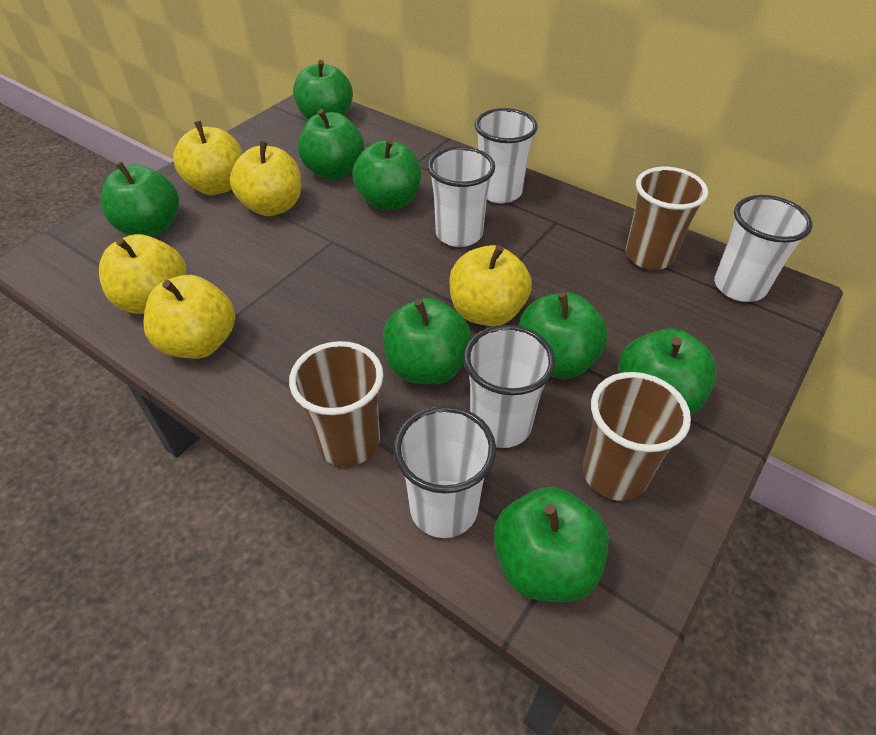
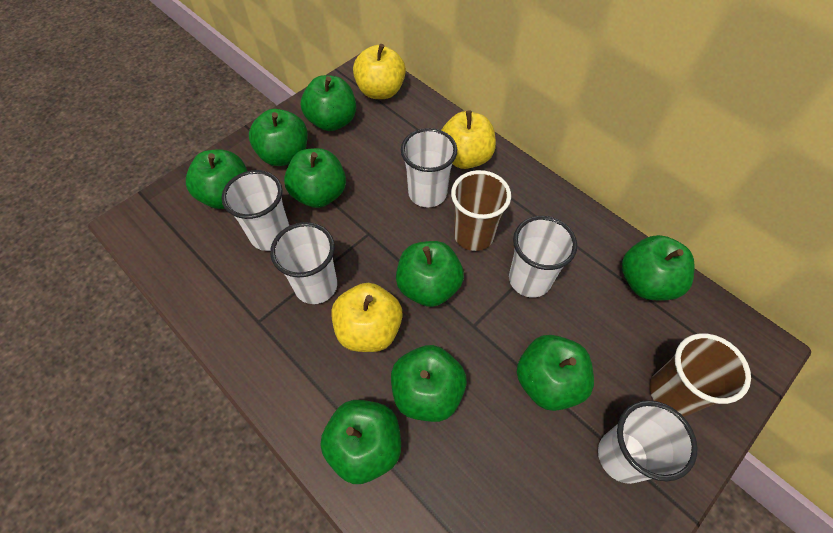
brown cup: [289,341,383,467] [583,372,691,501] [626,167,708,270] = 3 -> [451,170,511,251] [650,333,751,417] = 2
green apple: [101,161,179,237] [293,60,353,120] [298,109,364,179] [353,138,421,211] [383,298,472,385] [494,487,609,602] [519,292,608,379] [619,328,717,415] = 8 -> [186,149,247,209] [249,109,308,166] [284,148,346,208] [301,75,356,131] [320,400,401,484] [391,345,467,422] [396,241,464,307] [517,335,594,411] [622,235,695,300] = 9
yellow apple: [99,234,186,314] [143,275,235,359] [173,121,243,195] [230,140,301,216] [449,245,532,326] = 5 -> [331,283,403,352] [353,44,406,99] [441,110,496,169] = 3

